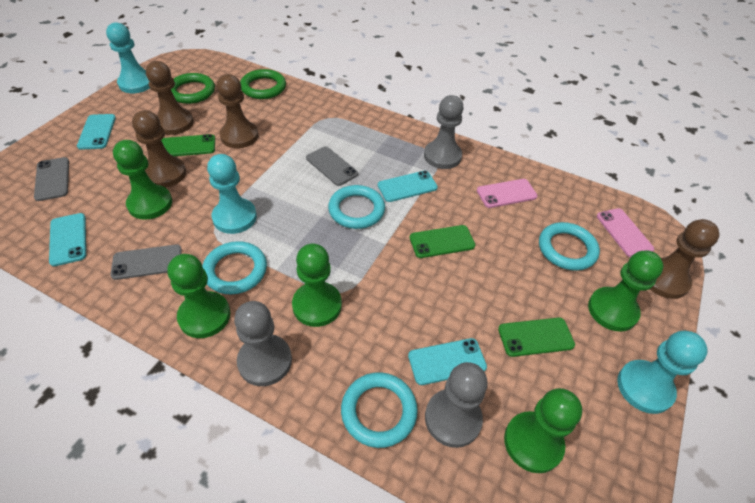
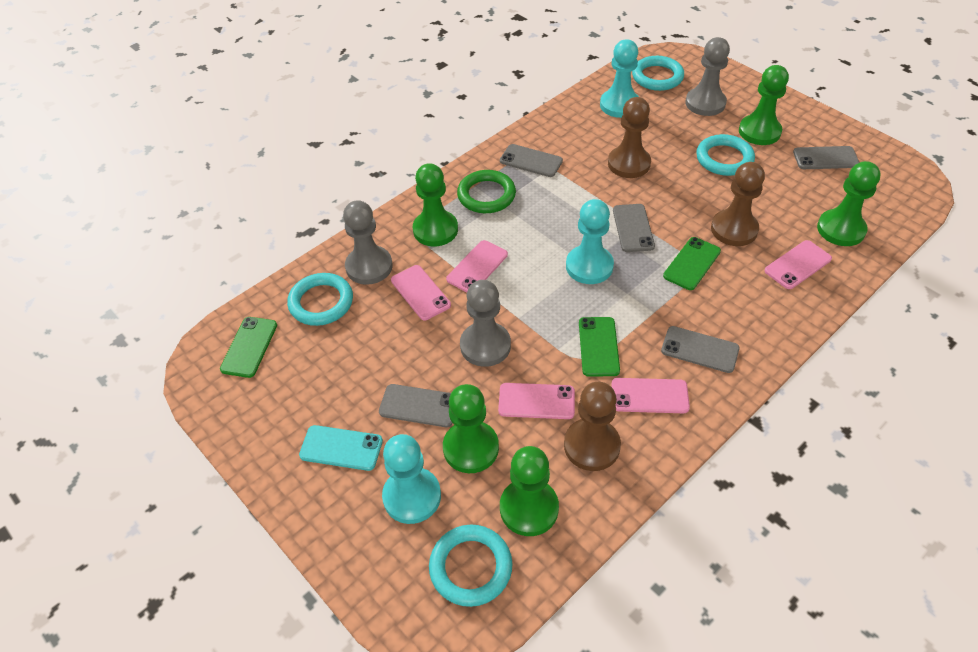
brown pawn: [132,110,186,188] [146,61,194,135] [217,74,258,148] [650,219,720,299] = 4 -> [564,382,621,471] [608,97,651,178] [711,162,765,246] = 3
green ring: [171,73,215,104] [240,69,286,99] = 2 -> [457,170,516,213] = 1
grey phone: [34,157,69,201] [111,244,182,280] [306,146,358,186] = 3 -> [379,384,452,427] [500,144,563,177] [613,204,655,252] [661,326,739,373] [793,146,860,169] = 5
pink phone: [477,179,538,208] [597,208,654,257] = 2 -> [391,265,451,320] [446,240,508,292] [498,383,575,419] [611,378,690,413] [765,240,832,289] = 5
turquoise phone: [49,213,86,266] [77,114,116,150] [378,171,438,202] [408,338,487,385] = 4 -> [299,425,383,471] = 1

